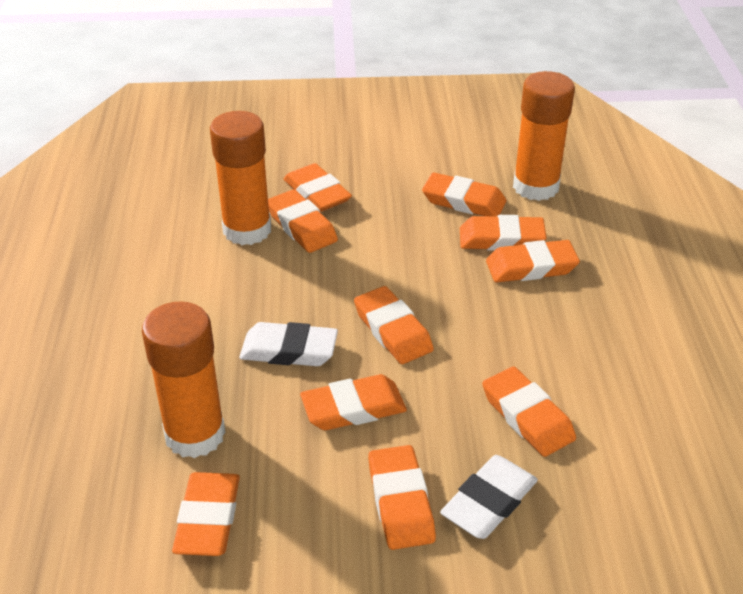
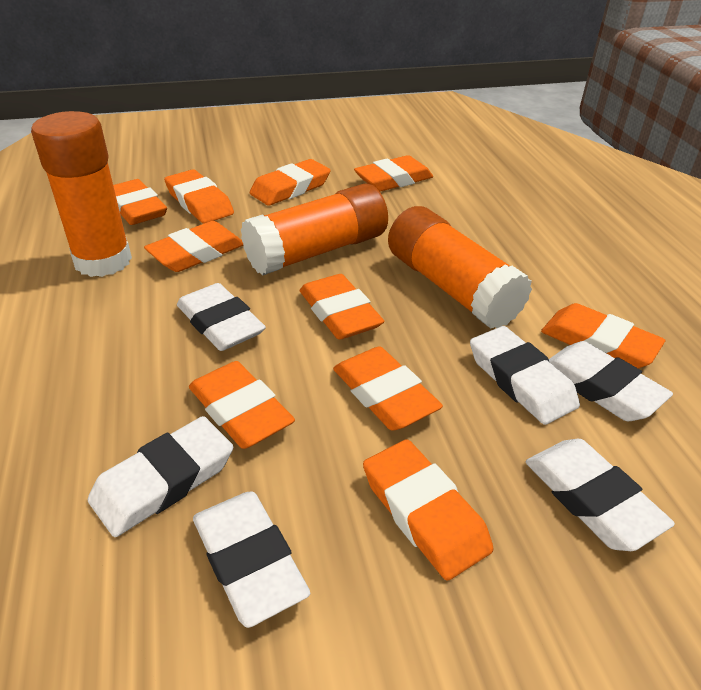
white eraser: [239,322,338,366] [440,455,538,539] = 2 -> [88,416,233,537] [177,283,266,351] [193,491,310,628] [470,326,580,425] [526,438,675,551] [549,341,673,421] = 6

